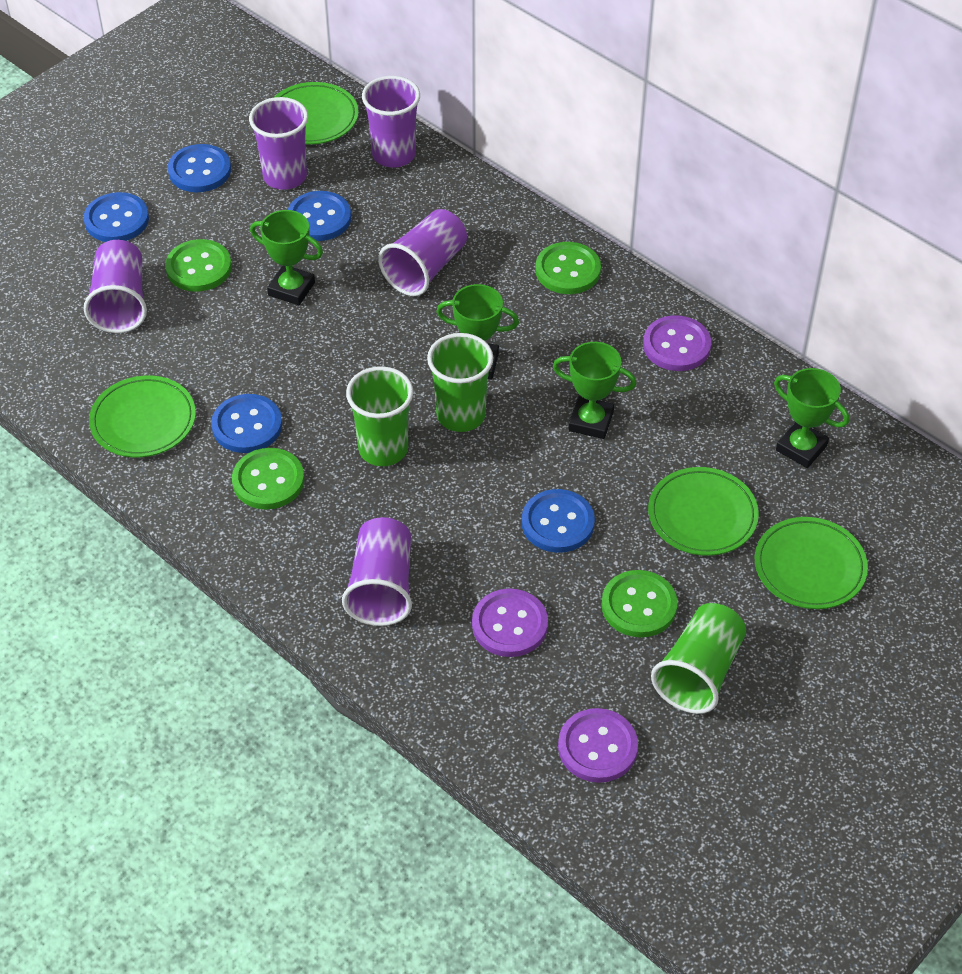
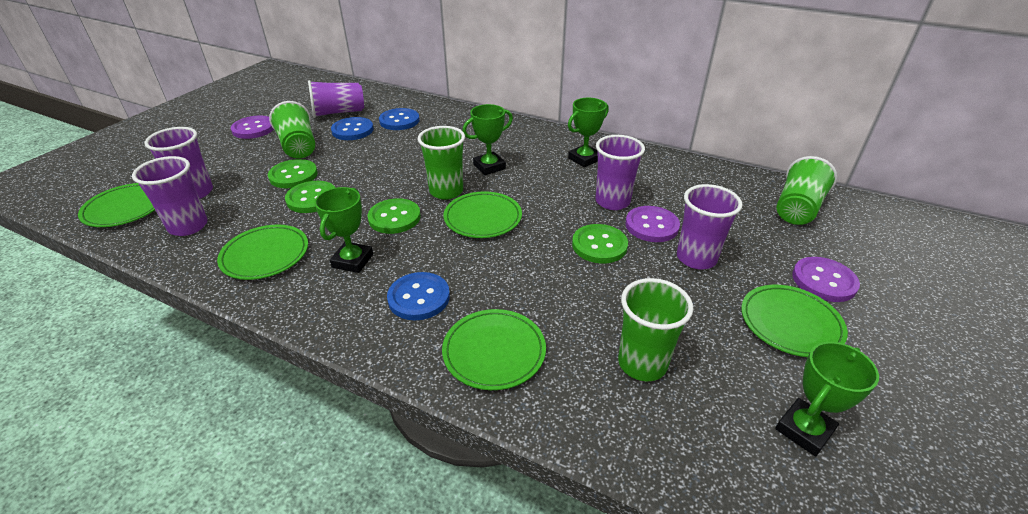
blue button: [84,192,149,242] [168,144,231,192] [211,394,282,453] [288,191,351,241] [522,489,595,553] = 5 -> [331,117,374,140] [379,108,420,130] [387,272,450,320] = 3
green cup: [346,366,413,466] [427,333,494,432] [651,603,746,714] = 3 -> [269,101,315,158] [417,126,465,200] [618,278,693,381] [776,156,837,225] = 4
green plate: [89,376,196,457] [273,82,359,145] [648,467,759,556] [755,517,868,609] = 4 -> [78,183,155,227] [217,225,308,280] [442,309,546,390] [444,191,522,238] [741,285,848,357] = 5

